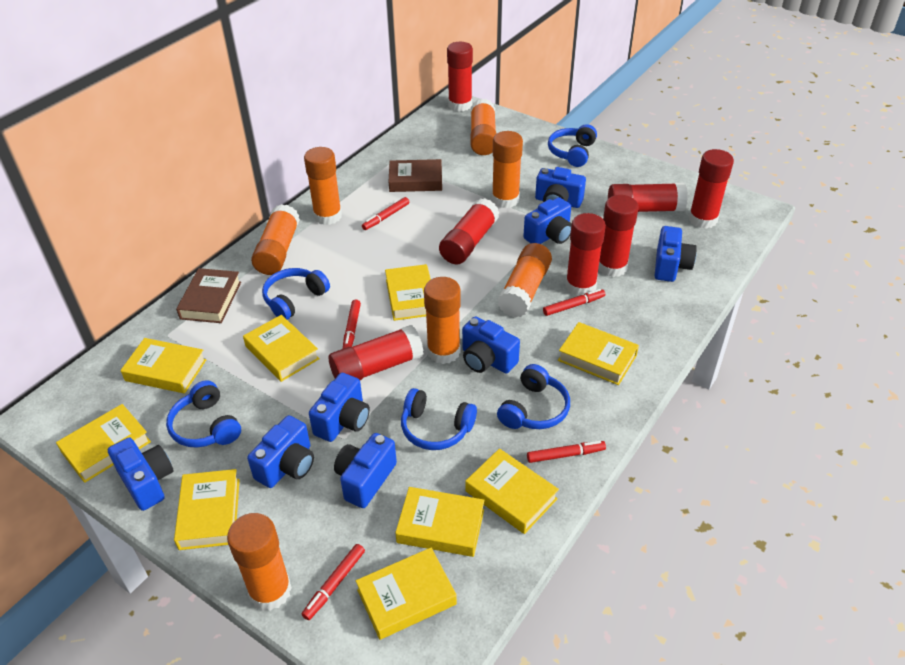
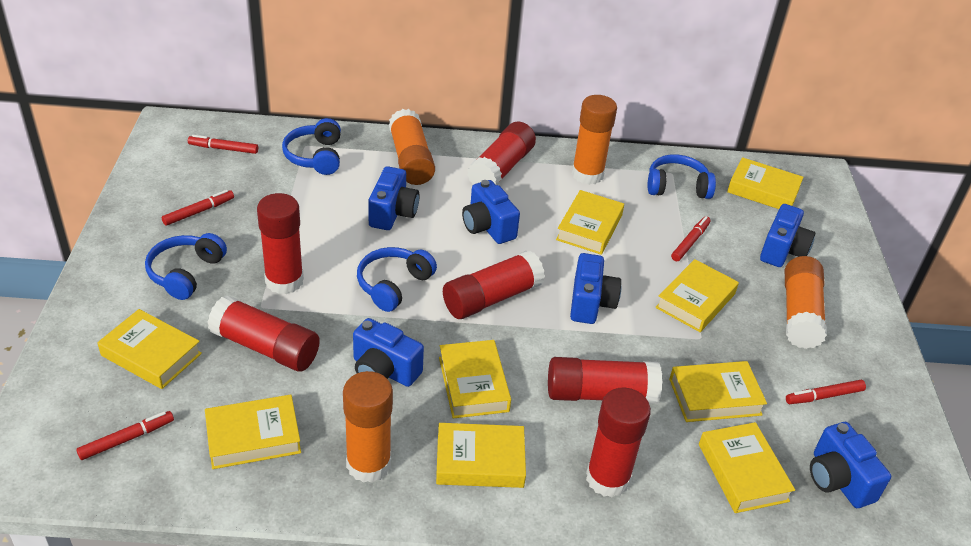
blue camera: [108,437,174,511] [247,415,314,488] [309,373,370,442] [334,433,397,508] [462,316,520,373] [523,197,571,244] [535,167,586,208] [654,226,697,282] = 8 -> [353,318,424,387] [368,166,420,230] [462,180,520,244] [570,253,621,324] [760,204,815,267] [810,422,891,508] = 6
blue headphones: [166,380,241,448] [262,268,330,320] [401,388,477,450] [497,364,570,429] [548,124,597,167] = 5 -> [145,233,227,300] [282,118,341,175] [357,247,437,312] [648,154,716,199] = 4
brown book: [176,268,241,323] [389,159,442,192] = 2 -> none = 0
orange glue stick: [227,513,292,611] [251,204,300,275] [304,147,342,225] [424,277,461,364] [470,98,497,155] [492,131,523,208] [498,243,552,317] = 7 -> [343,371,393,483] [389,109,435,185] [572,95,617,185] [785,256,827,349] = 4
red glue stick: [329,325,423,380] [439,198,499,265] [447,42,473,112] [565,213,606,296] [599,195,639,277] [608,183,688,212] [689,149,734,229] = 7 -> [207,295,320,371] [257,193,304,294] [443,250,545,319] [467,122,536,185] [548,357,663,404] [586,388,651,498] = 6

